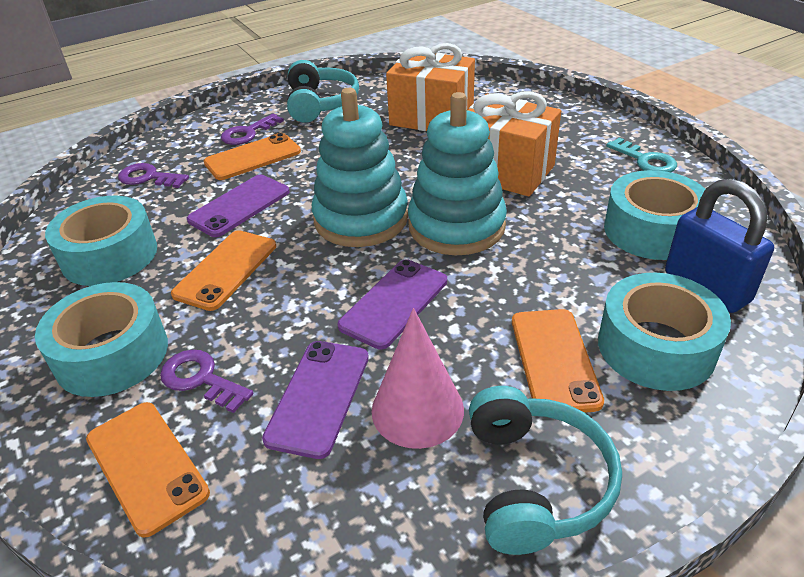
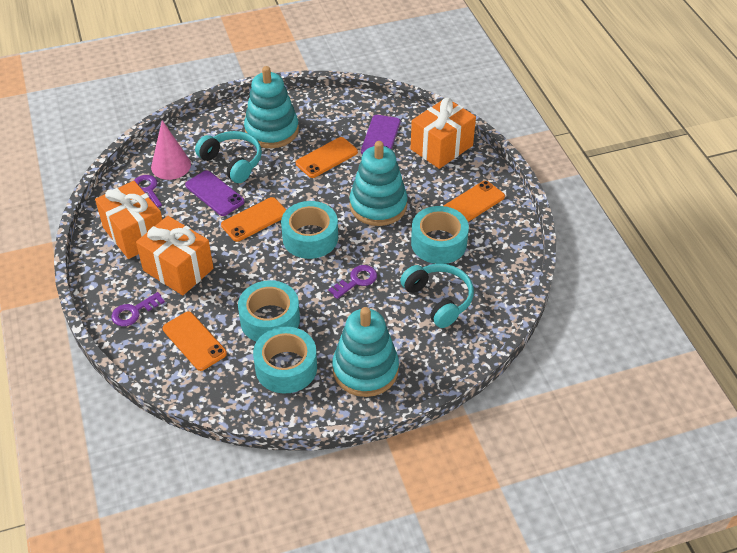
blue padlock: [665,179,774,313] = 1 -> none = 0
orange gift: [386,43,475,131] [468,91,561,197] = 2 -> [95,181,163,259] [136,216,214,295] [411,98,476,169] = 3
purple phone: [187,175,290,237] [262,341,369,459] [337,259,447,349] = 3 -> [185,170,245,216] [361,115,400,155] = 2
turquoise key: [606,137,677,172] = 1 -> none = 0
turquoise stacking toy: [312,88,408,247] [408,92,507,255] = 2 -> [244,66,299,148] [332,307,399,397] [350,141,407,226] = 3

